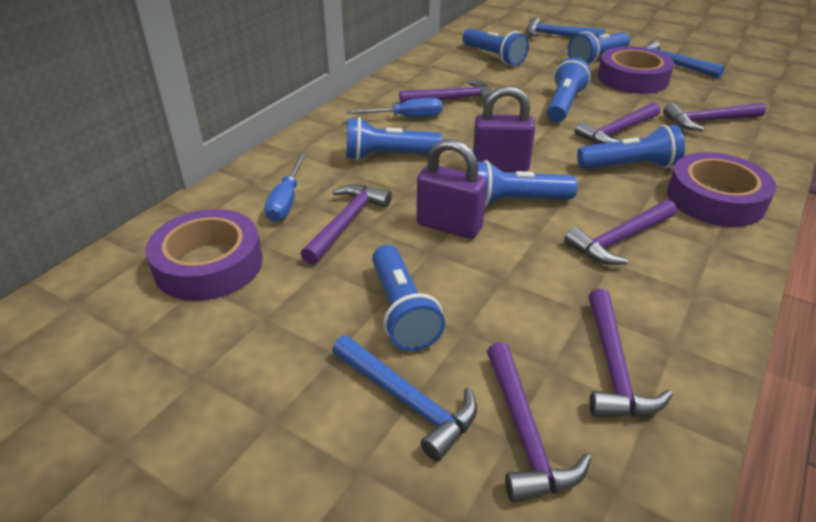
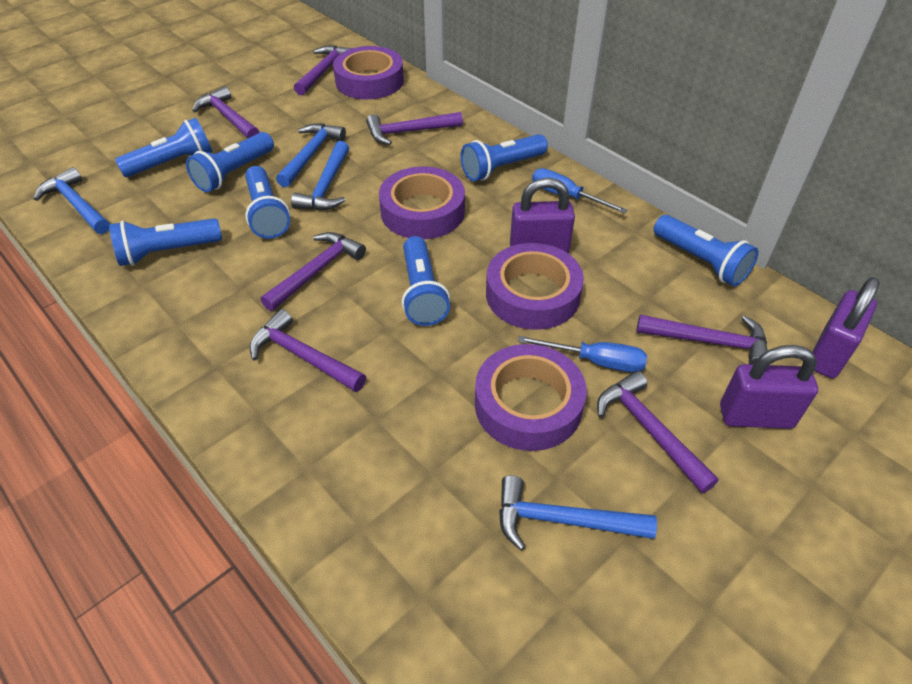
blue hammer: [332,335,477,461] [527,17,605,37] [643,41,725,79] = 3 -> [34,167,110,234] [276,123,346,187] [291,141,349,210] [499,475,657,551] = 4
purple padlock: [417,139,487,239] [473,86,535,172] = 2 -> [510,178,575,254] [720,345,818,429] [812,277,880,378] = 3
purple tape: [146,209,263,301] [598,46,674,94] [667,152,776,227] = 3 -> [333,46,404,99] [379,166,465,239] [475,344,587,451] [486,243,584,330] = 4

